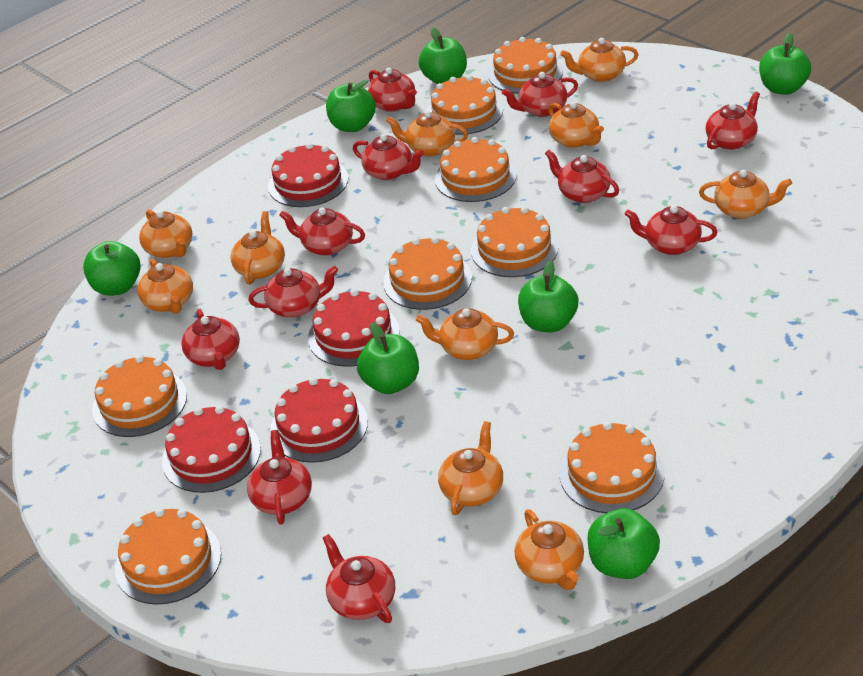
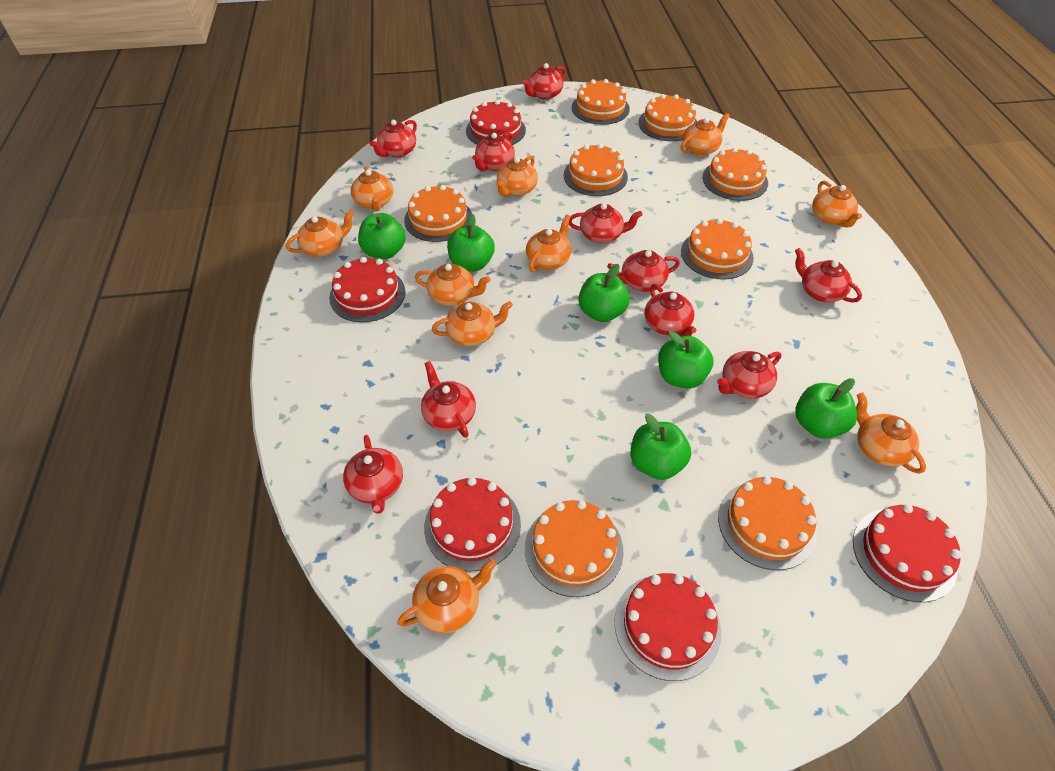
green apple: [83,241,140,296] [326,80,376,132] [357,323,419,394] [419,27,467,84] [518,260,578,332] [587,509,660,579] [759,33,811,95] = 7 -> [358,213,406,259] [447,214,495,272] [579,264,630,322] [631,414,691,480] [658,331,713,389] [795,378,857,439] = 6
red cake: [162,406,261,493] [268,143,348,207] [270,377,368,463] [308,289,400,367] = 4 -> [329,257,405,322] [424,477,521,572] [466,100,526,145] [614,573,721,681] [853,504,961,602] = 5
red teapot: [181,309,240,370] [247,430,312,525] [248,266,338,318] [279,208,365,256] [323,534,395,623] [353,134,424,180] [368,68,417,112] [502,72,578,117] [545,150,619,203] [625,205,718,255] [705,91,760,150] = 11 -> [343,435,403,514] [370,120,417,158] [421,361,476,438] [472,132,515,171] [522,63,566,100] [569,203,643,243] [607,250,680,292] [644,284,696,337] [717,351,781,398] [795,248,862,303] = 10

